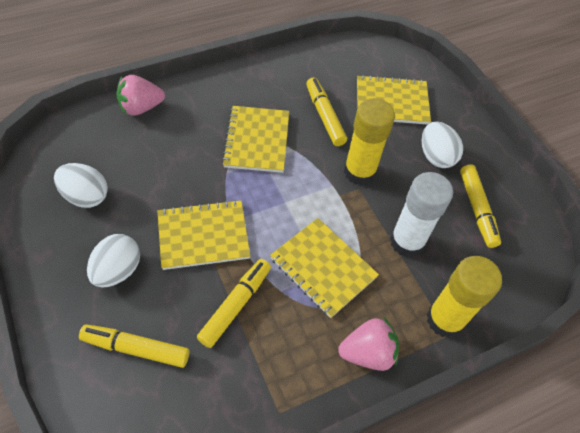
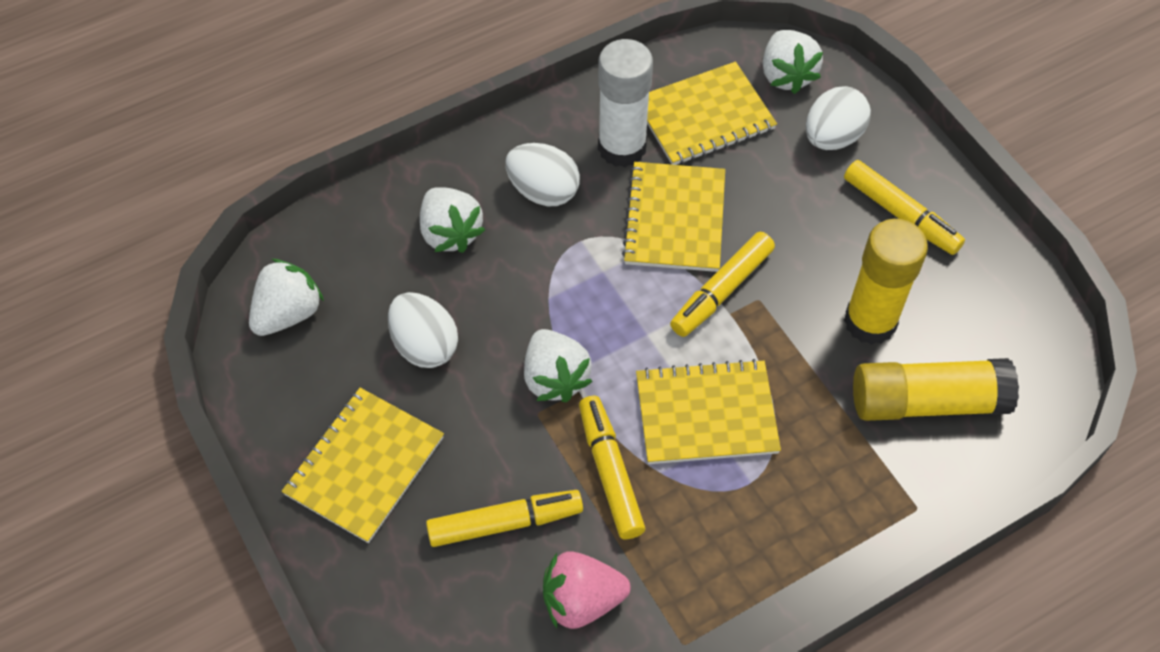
pink strawberry: [116,75,165,116] [338,318,399,371] = 2 -> [543,551,631,629] = 1
white strawberry: none = 0 -> [249,259,324,336] [420,187,485,253] [524,329,593,403] [763,30,823,94] = 4

